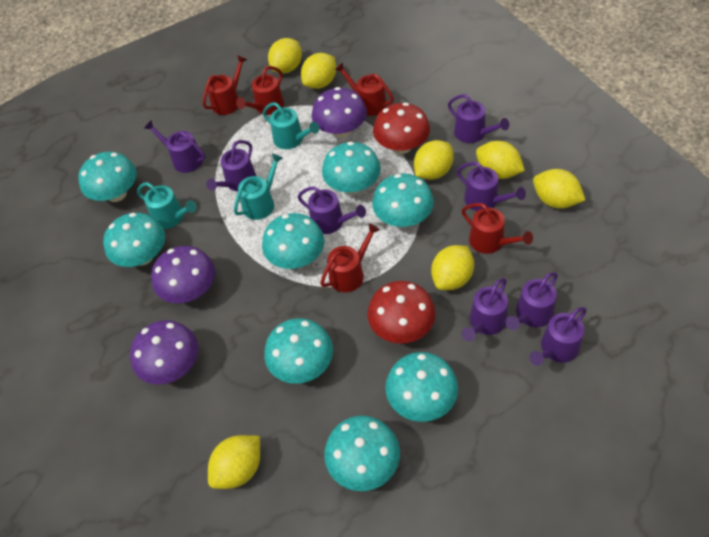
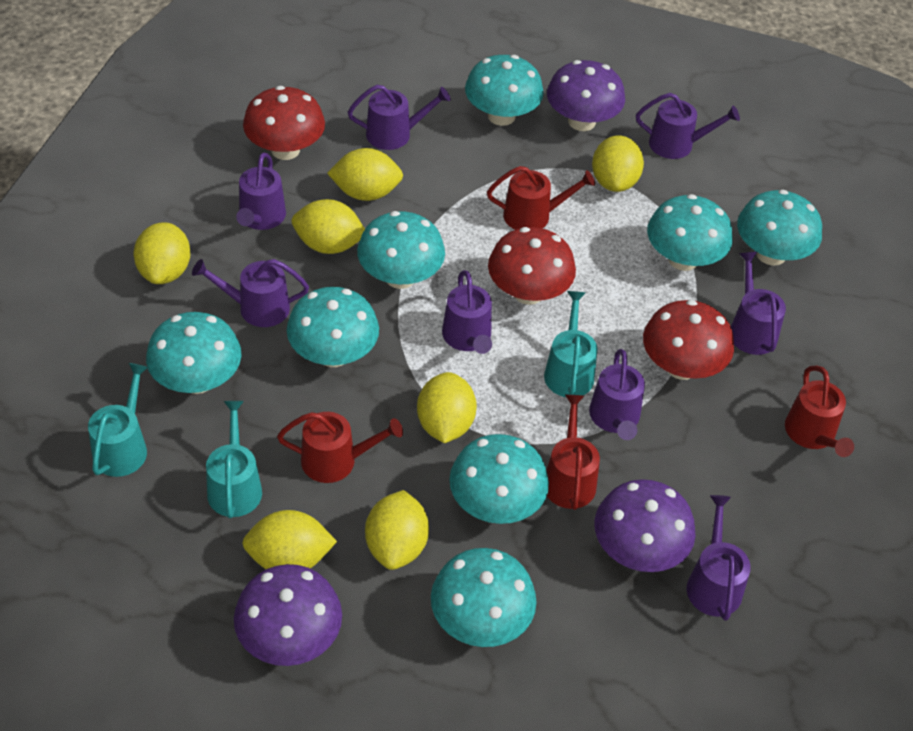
red mushroom: [368,281,436,344] [373,102,430,154] = 2 -> [243,86,325,160] [488,227,576,305] [643,300,734,380] = 3
red watering can: [203,55,247,115] [236,66,284,115] [320,223,380,292] [335,62,394,116] [461,203,533,254] = 5 -> [277,412,403,483] [487,166,595,230] [546,395,600,510] [785,365,854,457] = 4

